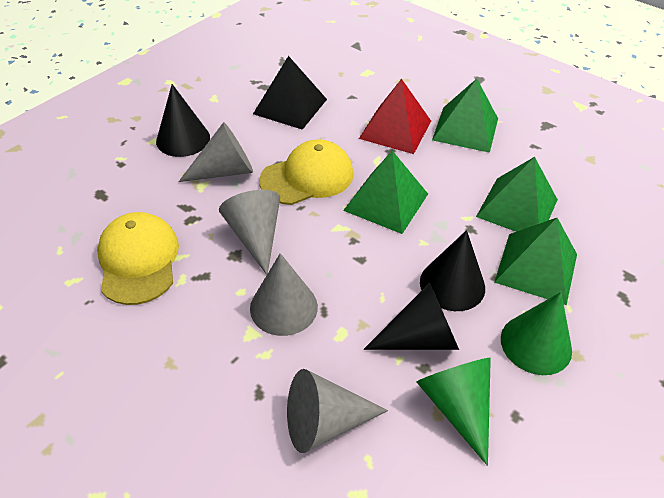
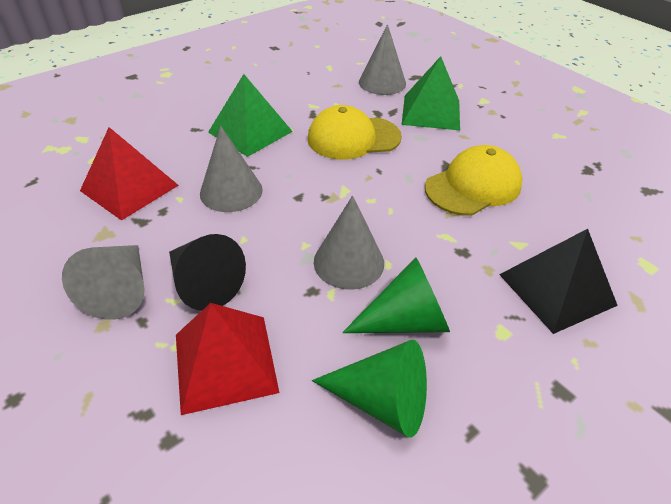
black cone: [156,84,210,157] [364,283,459,350] [420,230,485,311] = 3 -> [169,234,246,311] = 1
green pyramid: [343,151,428,234] [432,79,498,153] [476,157,558,232] [494,218,577,305] = 4 -> [208,74,293,157] [402,56,460,130] = 2
red pyramid: [359,79,431,154] = 1 -> [80,127,179,221] [176,303,279,415] = 2

